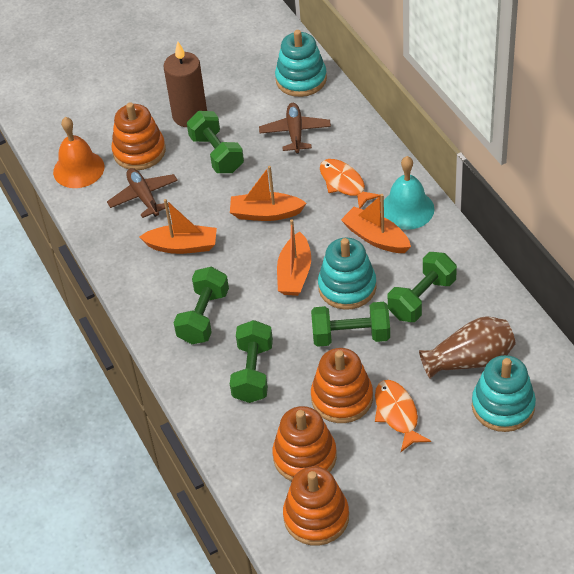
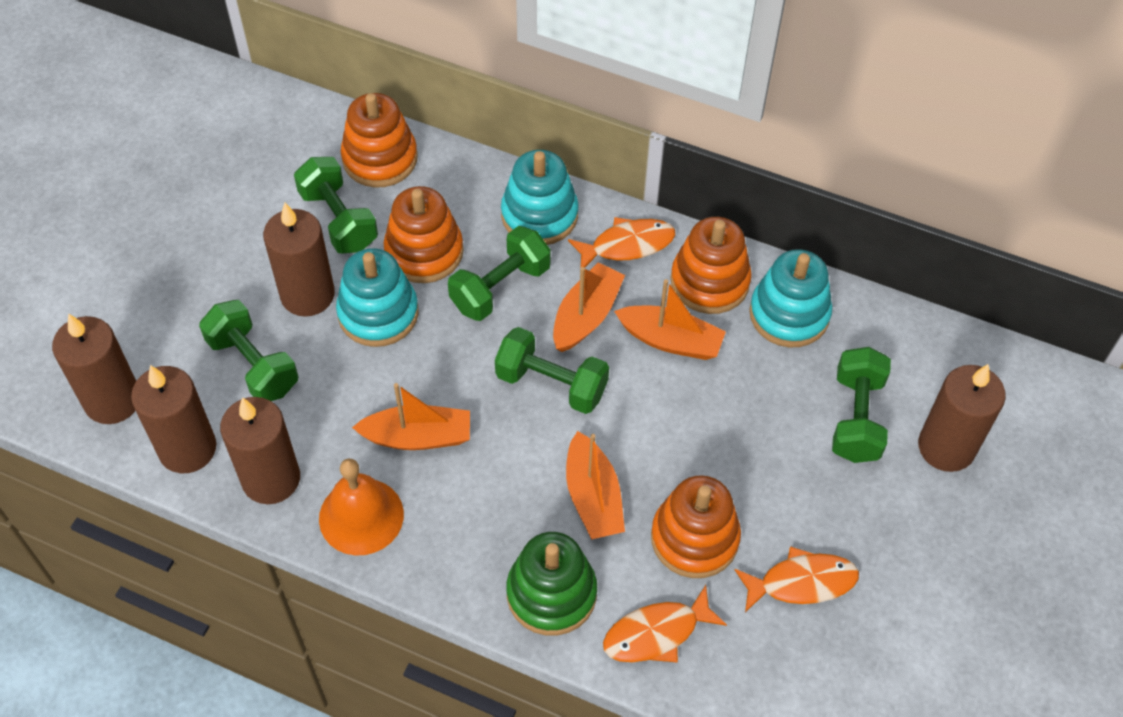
brown candle: [163,42,207,127] = 1 -> [52,314,136,424] [131,365,216,473] [220,397,300,504] [263,203,335,317] [918,364,1006,472] = 5
brown plane: [107,168,178,218] [259,103,331,154] = 2 -> none = 0
brown vase: [419,316,516,379] = 1 -> none = 0
green stacking toy: none = 0 -> [506,532,597,636] = 1
orange fish: [320,159,381,209] [375,380,431,452] = 2 -> [568,217,675,268] [603,585,727,663] [734,546,859,612] = 3
turquoise bell: [384,156,435,230] = 1 -> none = 0

